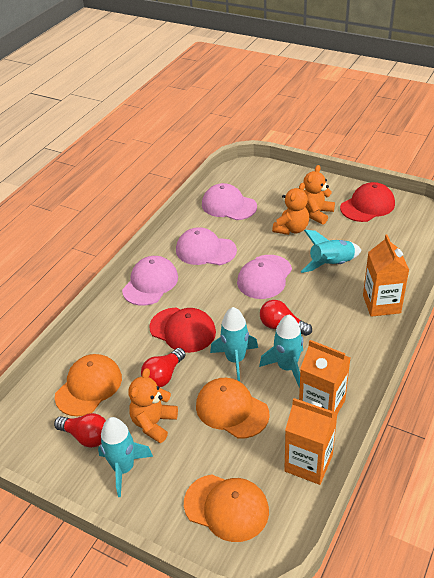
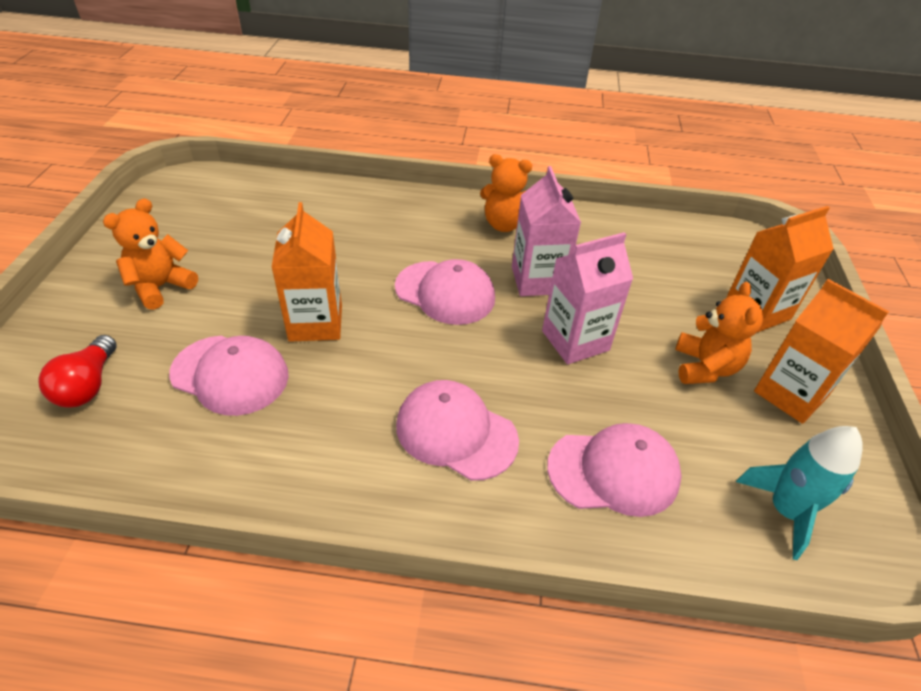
orange cap: [55,354,122,416] [184,475,269,542] [196,378,270,438] = 3 -> none = 0
pink carton: none = 0 -> [512,166,581,296] [542,232,633,364] = 2
red cap: [149,308,216,353] [340,182,395,222] = 2 -> none = 0
red light bulb: [54,413,106,448] [141,348,185,388] [260,300,312,336] = 3 -> [38,335,117,408] = 1
turquoise rocket: [98,417,153,497] [210,307,258,381] [259,314,303,388] [301,230,361,273] = 4 -> [736,426,863,560] = 1

